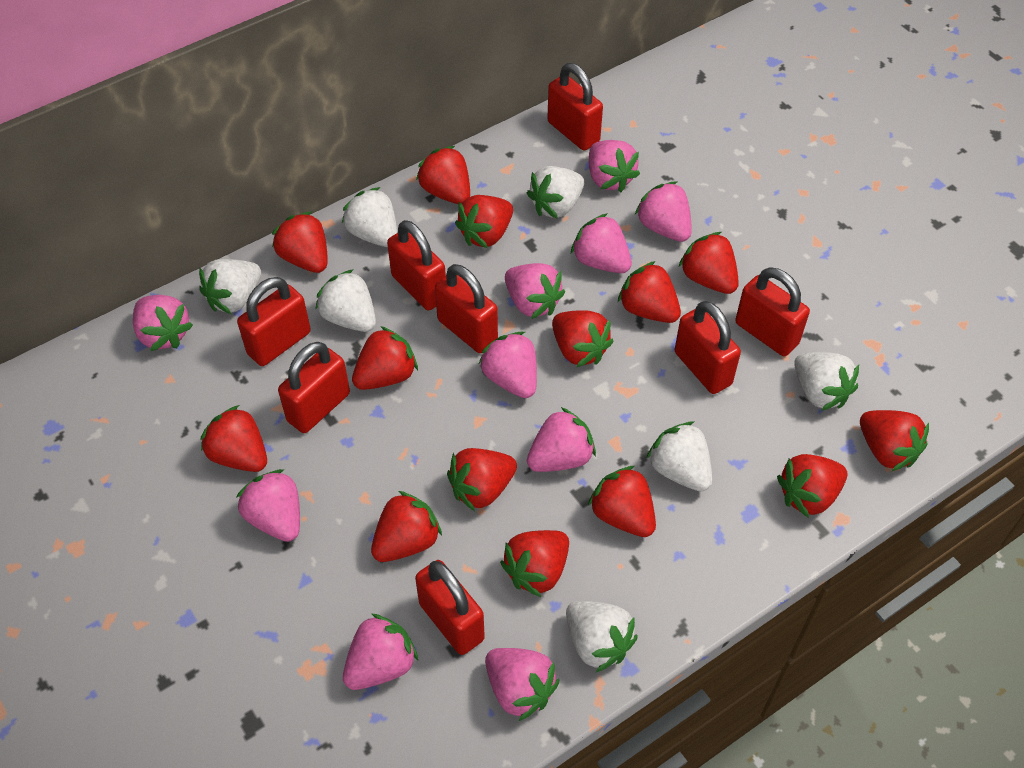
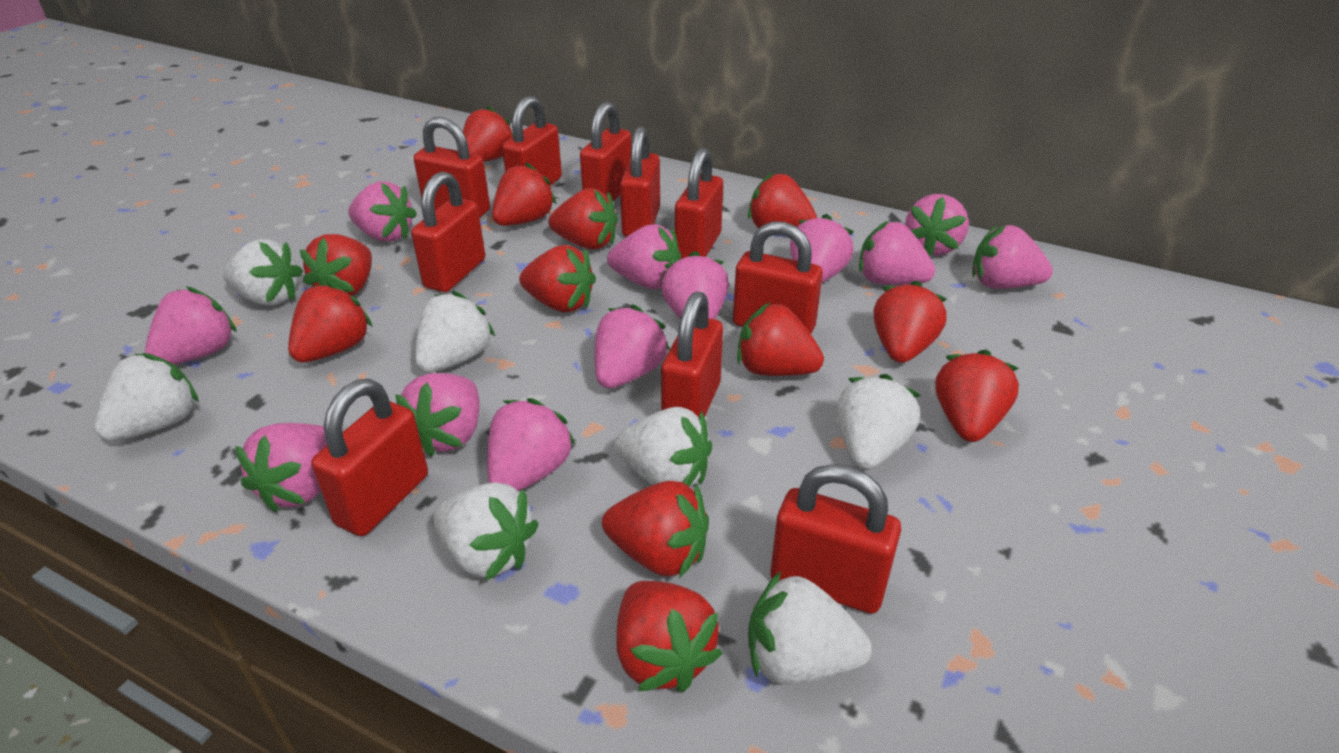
pink strawberry: [133,295,193,351] [236,469,300,542] [343,613,418,690] [479,332,537,398] [485,648,559,721] [505,263,565,319] [527,407,596,472] [571,213,632,273] [589,140,640,192] [635,182,692,242] = 10 -> [145,286,237,365] [236,423,327,513] [348,181,417,242] [395,373,480,457] [487,398,576,491] [595,305,670,388] [607,224,681,289] [661,251,729,319] [790,214,854,282] [859,221,936,285] [905,194,969,256] [972,225,1053,289] = 12
red padlock: [237,277,311,366] [278,342,350,433] [387,220,446,311] [415,560,485,655] [435,264,498,353] [547,63,603,151] [675,301,741,394] [735,267,810,356] = 8 -> [311,379,428,536] [411,172,485,292] [414,117,490,218] [502,96,562,186] [580,102,632,201] [620,126,660,237] [661,292,723,417] [675,148,723,259] [733,222,823,334] [770,464,901,614] = 10
red strawberry: [200,405,267,472] [272,212,328,273] [352,326,418,390] [371,491,442,562] [416,146,470,204] [447,448,517,511] [455,195,513,248] [500,530,569,597] [552,310,613,368] [588,466,656,537] [618,261,681,323] [679,232,739,294] [777,454,847,518] [860,410,929,472] = 14 -> [288,282,373,362] [300,234,372,296] [463,106,513,162] [492,163,557,226] [519,245,596,312] [549,188,618,249] [602,481,709,578] [617,581,723,692] [737,302,824,376] [748,172,817,228] [873,281,947,363] [935,349,1019,442] = 12

